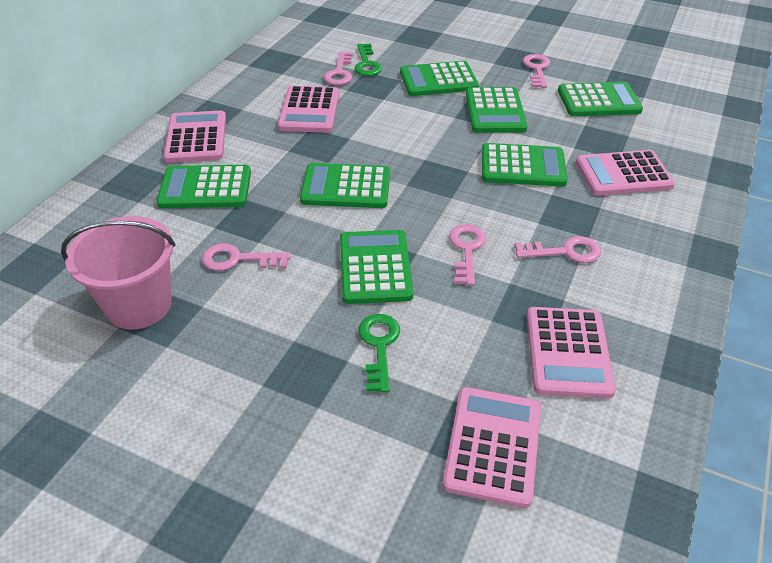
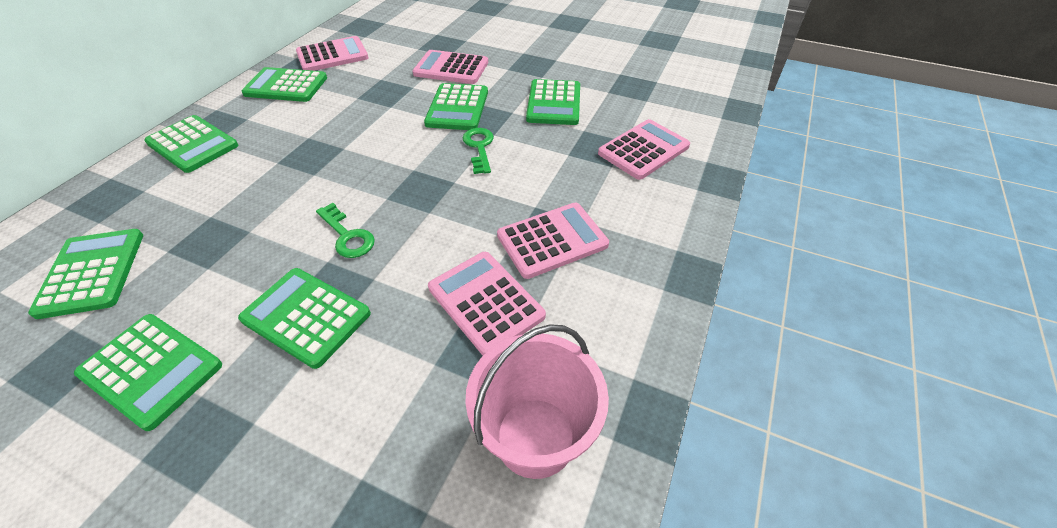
pink key: [202,244,290,271] [324,52,353,85] [449,224,486,285] [515,236,601,263] [523,54,550,88] = 5 -> none = 0

